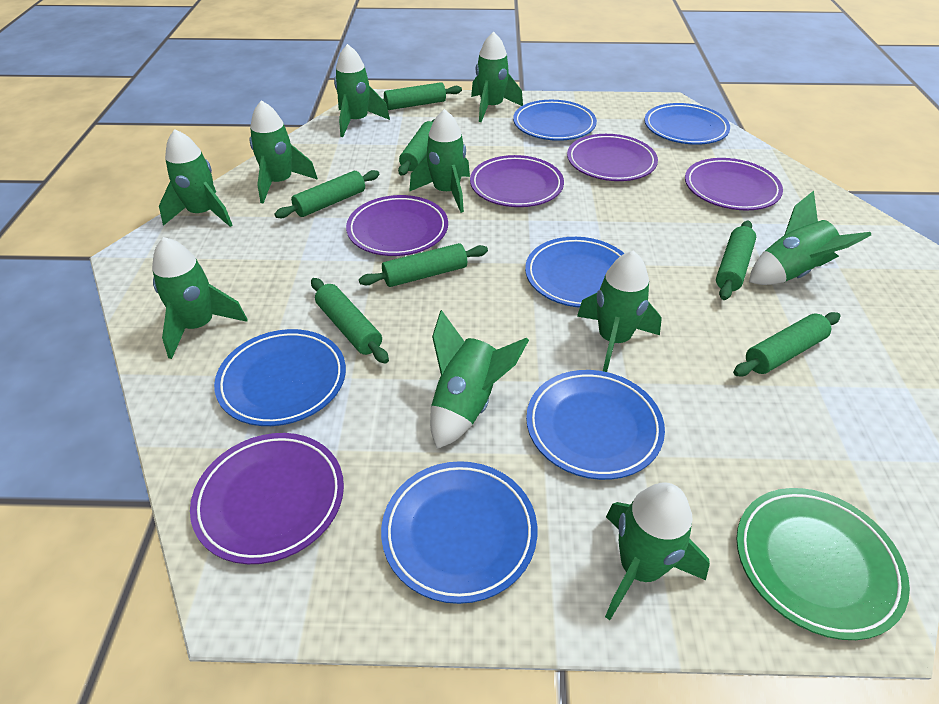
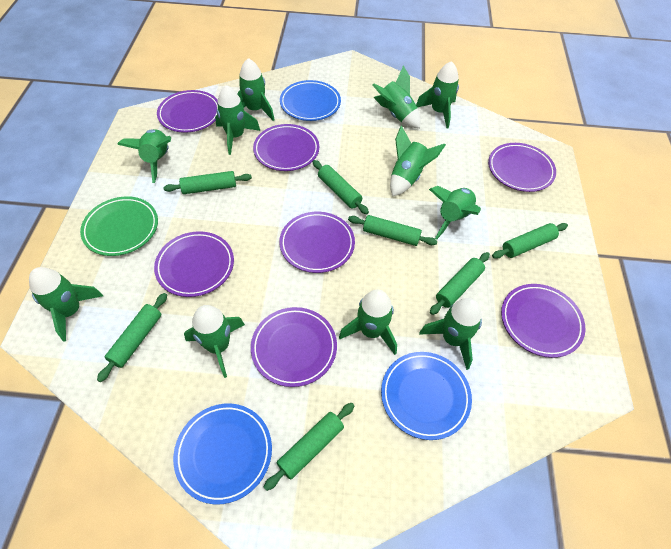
blue plate: [214,329,346,426] [381,461,537,604] [513,100,597,141] [525,237,625,308] [526,370,665,480] [644,103,730,145] = 6 -> [173,404,272,505] [280,80,341,121] [381,352,472,440] = 3
green rocket: [152,237,247,359] [159,129,233,227] [249,100,318,204] [334,44,390,137] [409,109,470,213] [430,310,529,449] [471,32,523,122] [577,251,662,372] [605,482,710,620] [749,191,871,285] = 10 -> [29,267,103,342] [117,129,171,183] [184,305,245,378] [215,85,260,155] [238,58,275,121] [339,289,397,355] [372,66,421,128] [390,125,446,197] [416,61,459,128] [419,298,482,370] [429,186,481,239] = 11
purple plate: [190,433,344,564] [346,195,448,256] [470,155,564,207] [567,134,658,181] [685,158,783,211] = 5 -> [154,231,234,297] [157,90,218,133] [251,307,337,387] [253,124,319,171] [279,212,355,273] [488,143,556,192] [501,284,585,358] = 7

